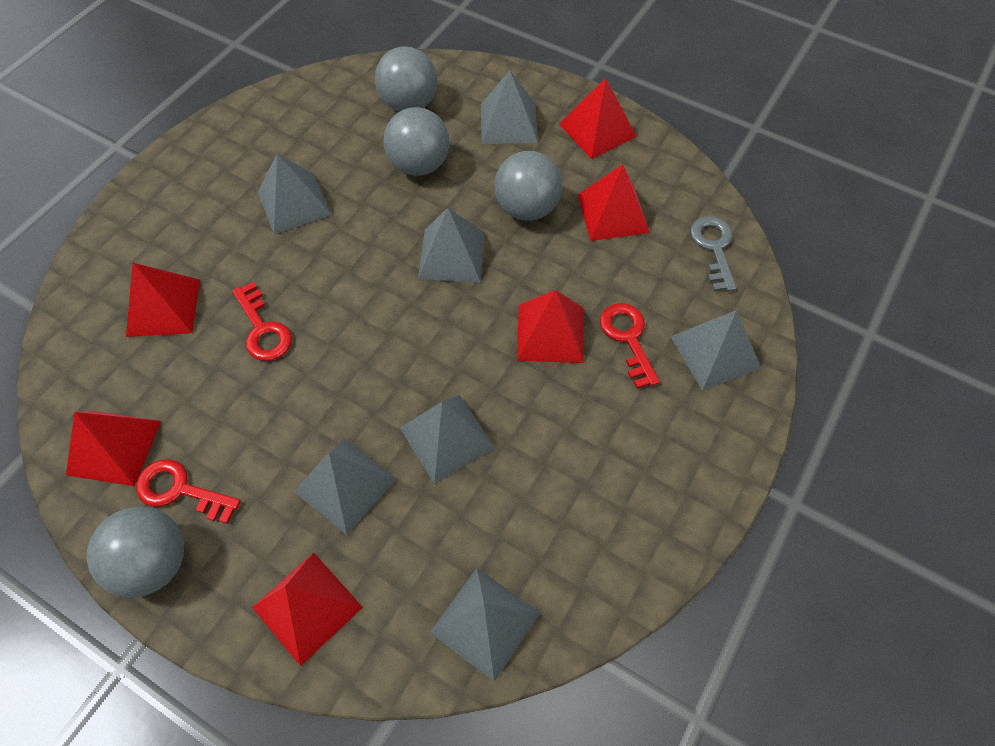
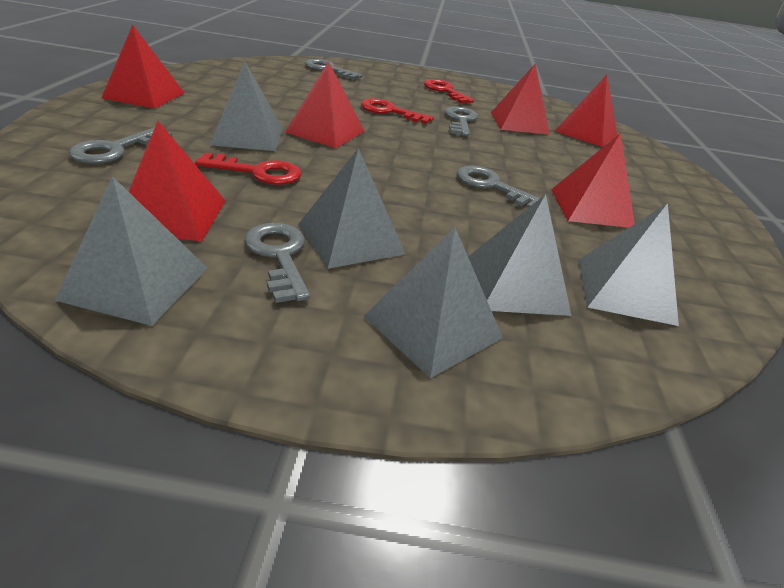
grey ball: [87,507,184,598] [375,47,437,112] [384,107,449,176] [494,151,562,221] = 4 -> none = 0
grey key: [690,216,736,291] = 1 -> [69,127,172,164] [244,223,310,303] [305,59,363,80] [444,106,478,136] [457,165,540,208] = 5
grey pyramid: [258,153,332,234] [293,439,397,535] [400,395,496,484] [418,208,485,282] [430,568,540,682] [481,71,538,144] [670,310,762,391] = 7 -> [55,176,208,326] [210,61,283,151] [298,148,406,269] [363,227,503,378] [468,194,571,316] [578,203,679,326] = 6

